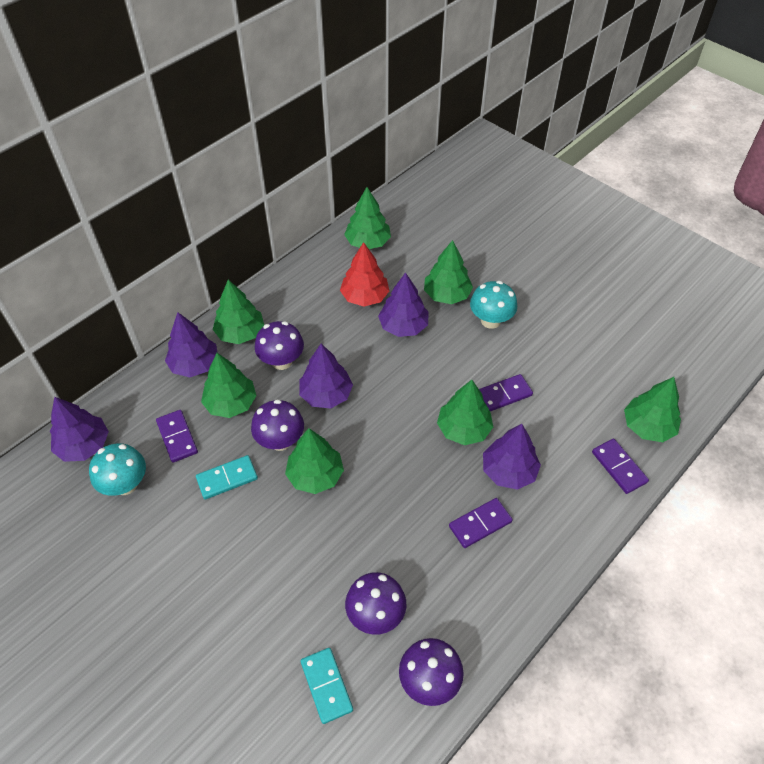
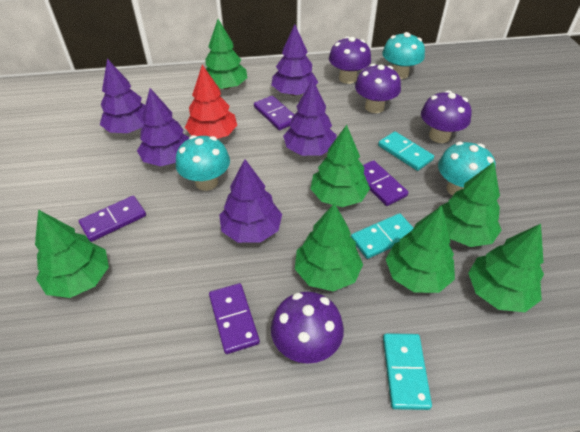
turquoise domino: [196,455,258,499] [300,648,353,724] = 2 -> [351,213,413,259] [378,131,434,171] [383,333,432,410] = 3
turquoise mushroom: [89,443,146,496] [470,281,517,329] = 2 -> [176,135,230,191] [382,32,425,79] [438,142,496,196] = 3

